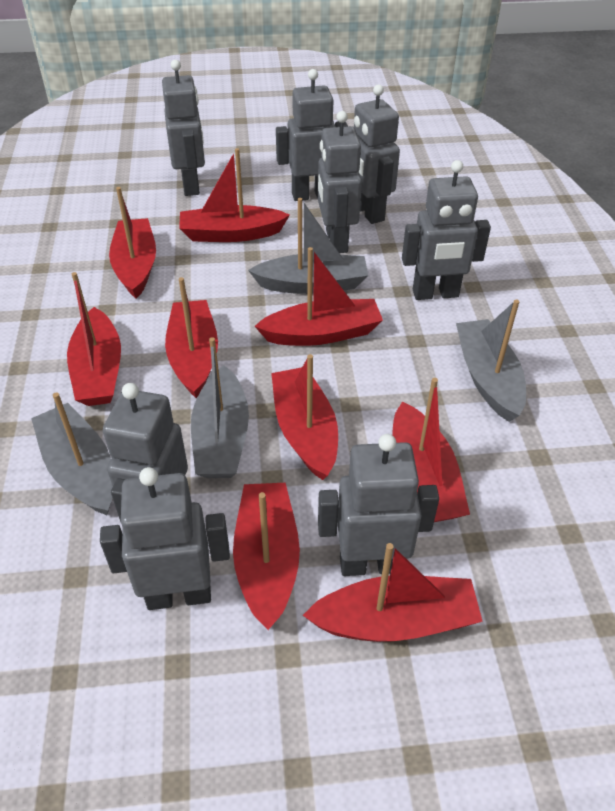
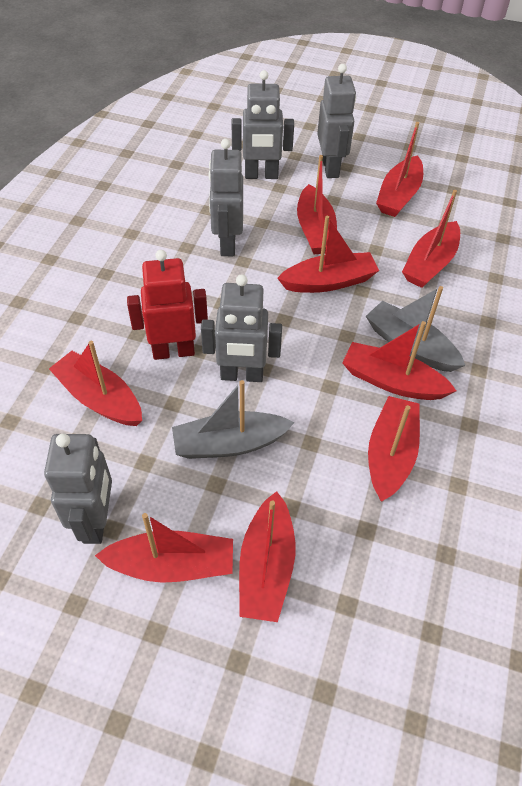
grey boat: [31,392,113,515] [191,337,249,478] [248,198,368,294] [456,300,526,422] = 4 -> [172,380,294,459] [366,286,465,372] = 2
grey robot: [100,467,230,610] [103,383,188,522] [162,60,205,196] [276,69,348,201] [318,111,362,253] [318,434,439,576] [354,84,400,224] [402,160,491,300] = 8 -> [44,434,112,544] [201,274,282,382] [208,139,243,256] [232,70,294,179] [317,64,356,178] = 5
red robot: none = 0 -> [127,250,208,360] = 1

